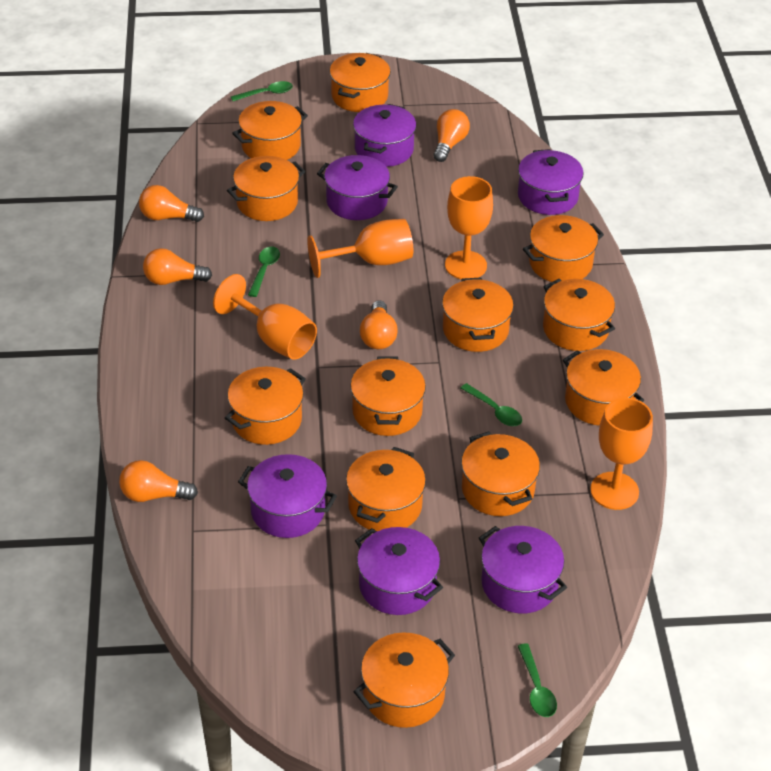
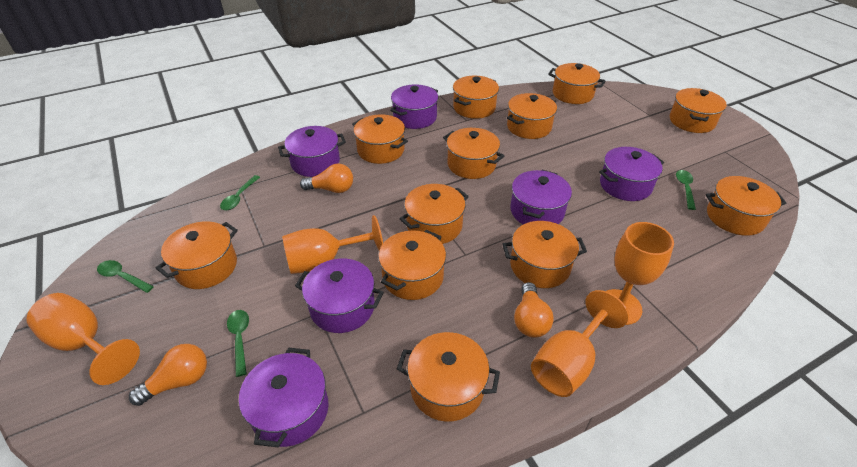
orange light bulb: [119,460,198,502] [139,185,204,222] [143,248,212,285] [360,300,398,349] [433,109,470,162] = 5 -> [129,344,207,406] [300,164,353,193] [514,282,554,338] = 3

